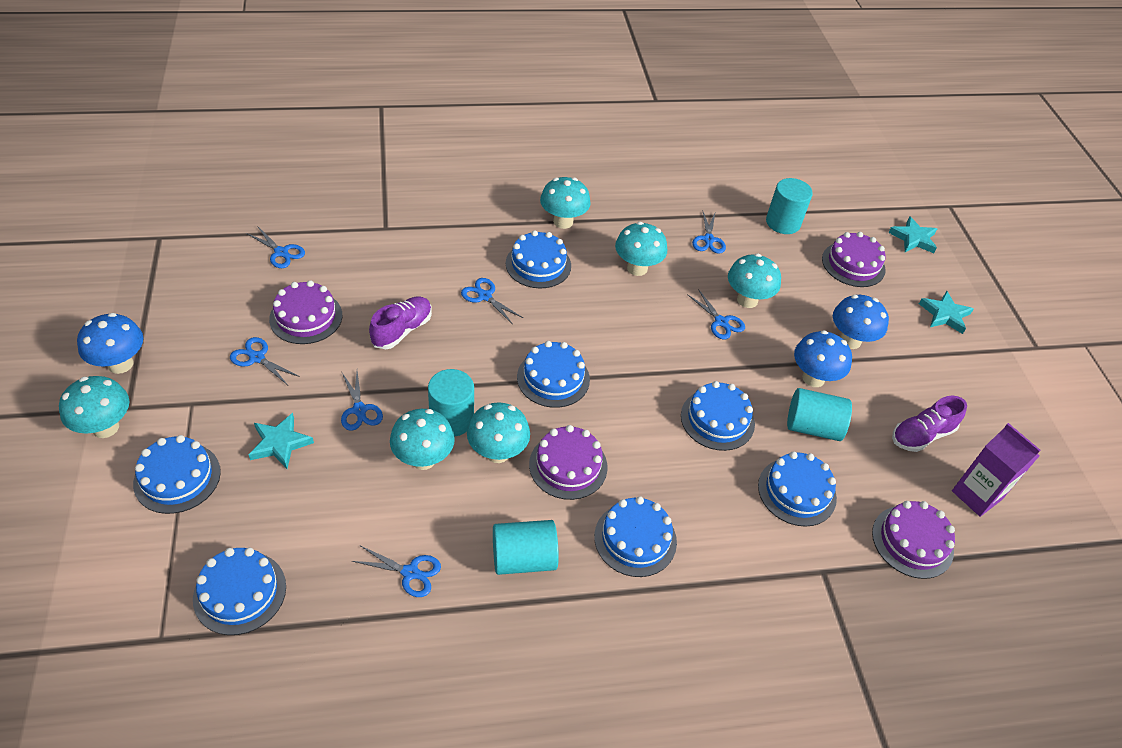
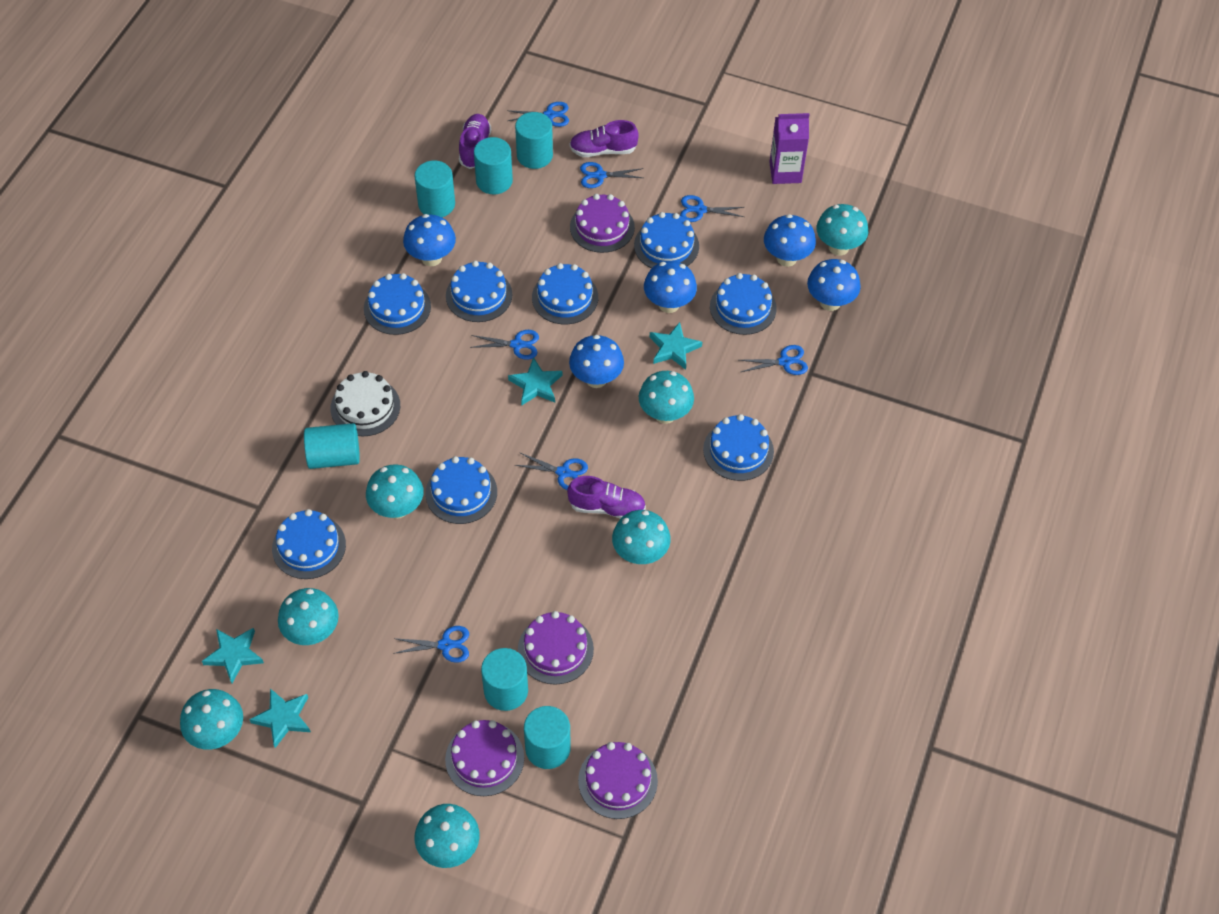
blue cake: [133,435,221,514] [193,548,286,635] [506,230,571,288] [517,341,590,408] [594,496,677,577] [681,381,755,451] [758,451,837,527] = 7 -> [272,509,346,579] [364,273,431,335] [425,456,497,524] [446,261,512,322] [532,263,598,324] [634,212,699,268] [703,414,774,481] [710,273,777,335] = 8
blue mushroom: [77,313,143,374] [794,330,852,387] [833,295,889,349] = 3 -> [403,214,456,266] [569,335,624,388] [644,261,697,313] [764,214,816,267] [807,259,861,311] = 5
purple shoe: [369,296,432,349] [892,396,967,452] = 2 -> [459,114,491,169] [567,476,646,519] [570,120,639,157] = 3
turquoise cylinder: [428,369,474,437] [493,520,559,575] [766,178,813,234] [787,388,852,441] = 4 -> [304,423,360,469] [415,161,455,217] [474,137,513,195] [481,648,528,711] [515,112,553,169] [524,706,571,769] = 6
turquoise mushroom: [59,376,129,438] [390,409,455,470] [467,402,530,463] [540,177,591,229] [615,222,667,276] [728,254,781,308] = 6 -> [180,689,243,750] [278,588,339,645] [366,464,424,519] [414,804,479,868] [612,510,671,564] [639,371,694,424] [816,204,868,256] = 7
turquoise star: [249,413,314,469] [888,216,937,253] [919,291,974,334] = 3 -> [202,628,264,683] [249,688,311,748] [508,357,562,406] [650,322,702,370] = 4
white cake: none = 0 -> [330,371,400,436] = 1

